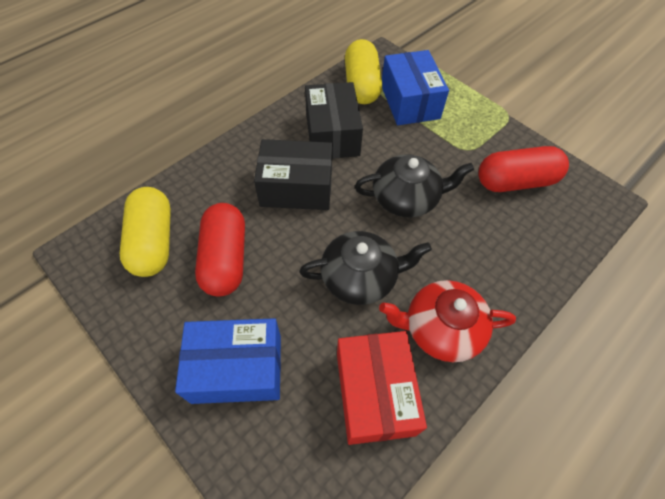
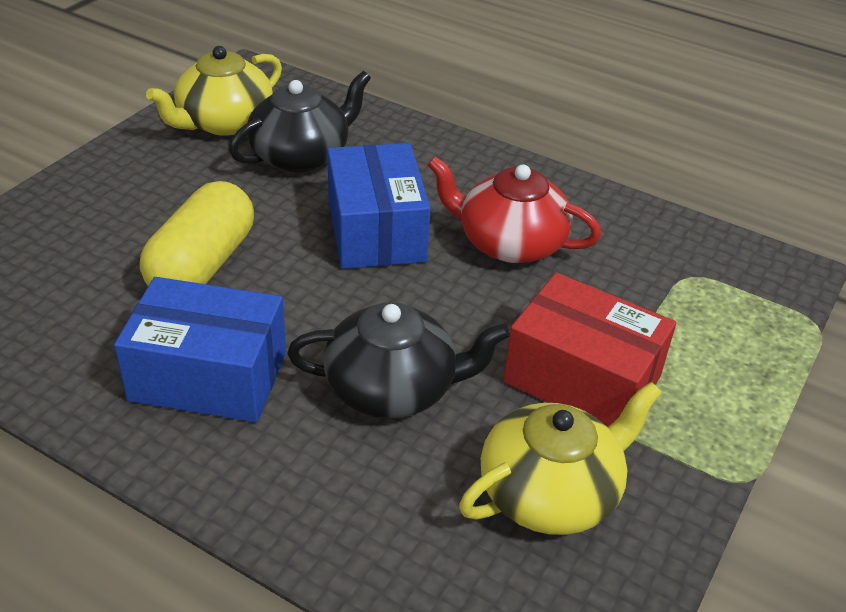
black box: [254,139,332,210] [305,82,363,159] = 2 -> none = 0
red capsule: [195,203,245,297] [478,146,569,192] = 2 -> none = 0
yellow capsule: [120,187,171,277] [345,39,382,104] = 2 -> [140,181,254,286] = 1
yellow teapot: none = 0 -> [146,46,282,136] [459,382,662,535] = 2

